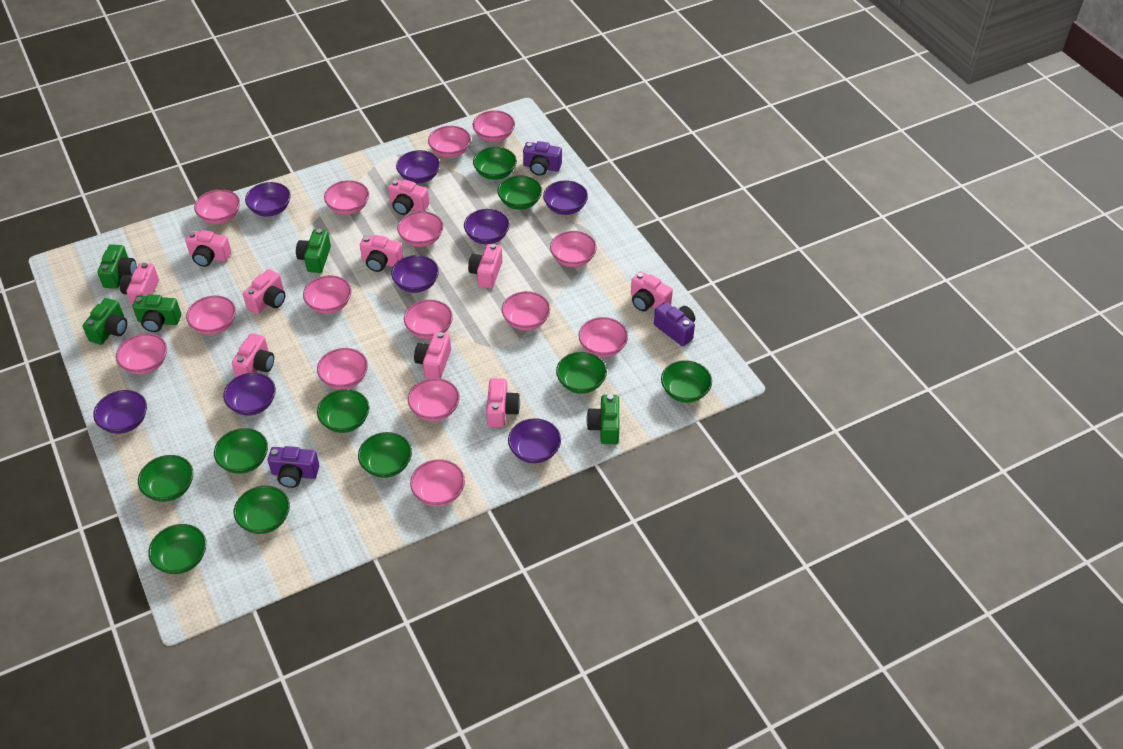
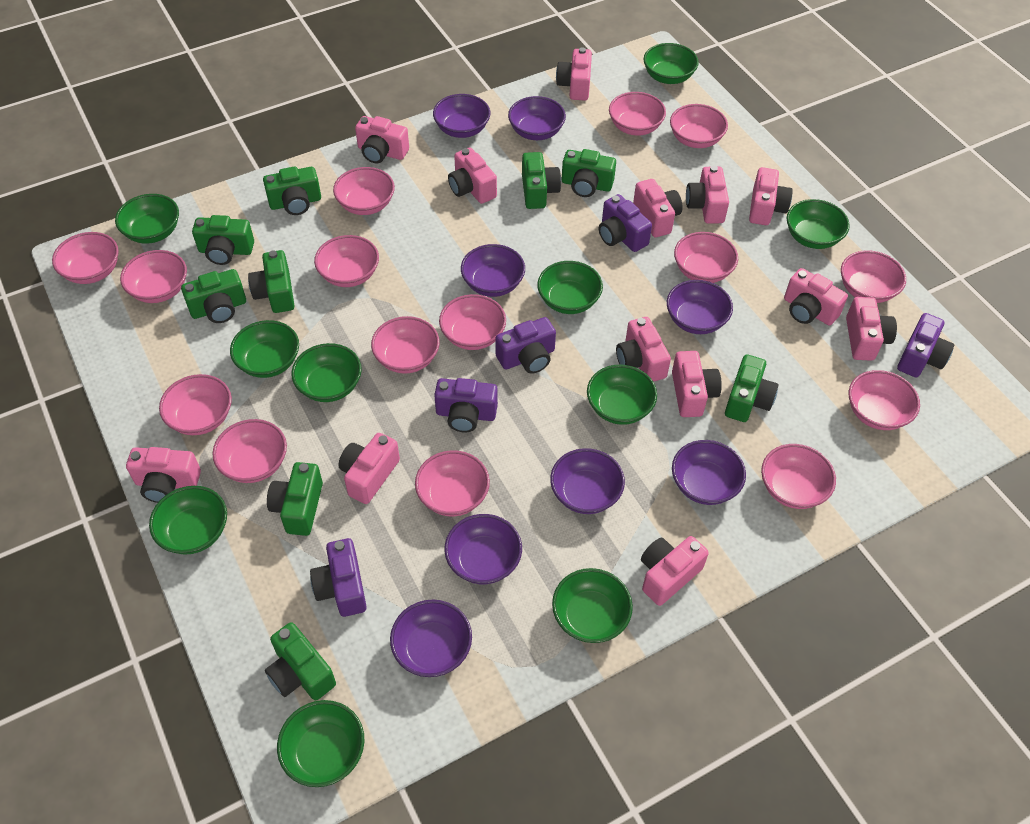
green camera: [82,298,127,345] [97,244,137,289] [132,294,181,332] [296,229,331,273] [586,394,619,444] = 5 -> [181,269,246,323] [192,215,254,265] [248,250,295,313] [263,166,321,215] [265,622,336,701] [267,462,323,536] [522,152,561,209] [562,149,616,197] [725,354,778,422] = 9
pink camera: [120,263,159,305] [185,230,231,267] [232,333,274,377] [243,269,285,314] [360,235,403,272] [388,179,429,215] [414,332,451,379] [468,244,502,288] [486,378,520,427] [631,271,673,311] = 10 -> [126,447,201,503] [338,433,400,504] [355,116,409,163] [448,147,497,204] [556,47,592,101] [616,317,671,382] [633,179,683,237] [641,536,709,606] [672,351,722,417] [686,165,729,223] [749,167,793,225] [784,268,848,325] [846,297,897,361] = 13
purple camera: [268,446,319,488] [523,141,562,176] [654,302,695,346] = 3 -> [310,538,367,617] [434,378,498,432] [495,317,556,374] [599,194,652,252] [897,313,954,377] = 5

